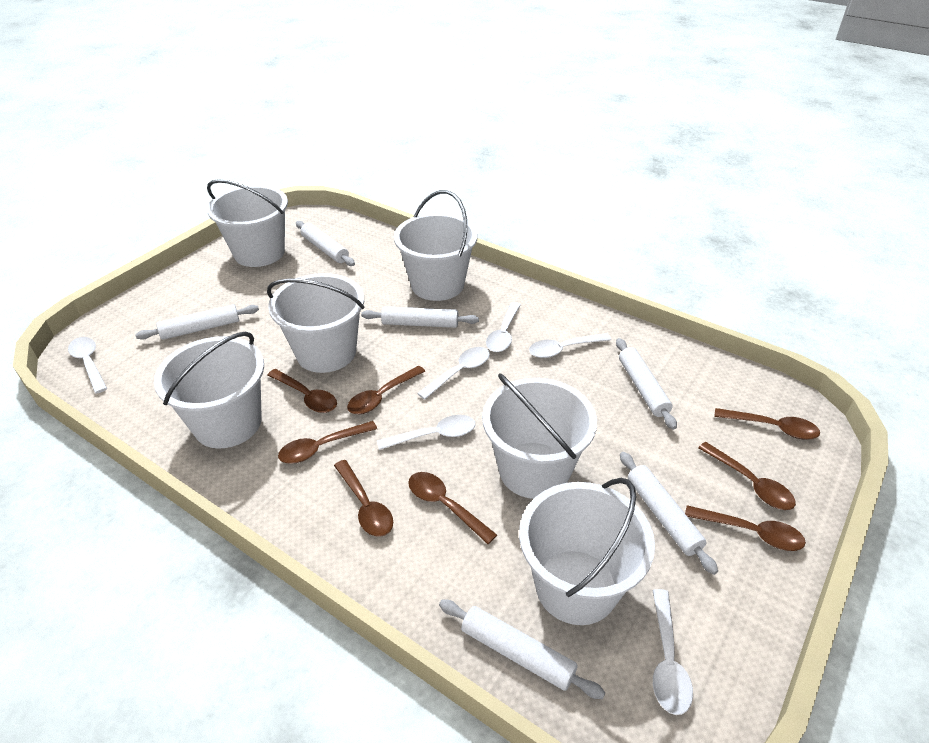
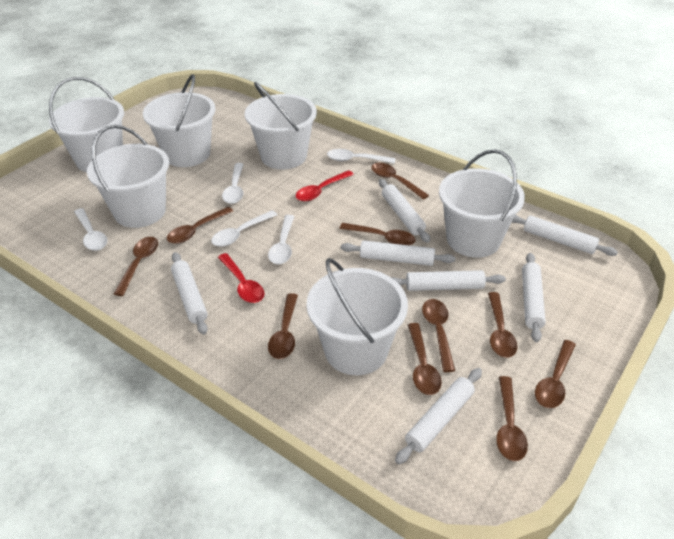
brown spoon: [267,369,337,413] [278,421,377,464] [334,460,393,537] [347,366,426,414] [408,472,497,544] [685,505,806,551] [698,442,796,510] [714,408,820,440] = 8 -> [113,237,158,296] [167,207,233,244] [268,293,298,359] [339,223,416,245] [371,163,429,200] [408,323,442,395] [422,299,455,372] [488,292,517,358] [496,376,528,461] [535,340,576,408] = 10
red spoon: none = 0 -> [218,253,264,303] [296,170,354,201] = 2
white rolling pin: [135,304,259,340] [296,221,355,266] [361,306,479,328] [439,600,605,699] [616,338,677,430] [620,452,718,575] = 6 -> [171,252,208,335] [341,240,455,266] [379,179,430,243] [391,270,506,291] [395,368,482,464] [512,215,618,256] [522,253,546,342] = 7
white spoon: [68,337,107,394] [377,415,475,450] [417,347,490,400] [486,302,521,352] [529,333,611,358] [653,589,693,715] = 6 -> [74,208,107,251] [211,210,277,247] [222,163,244,204] [268,215,295,264] [327,149,395,164] = 5

